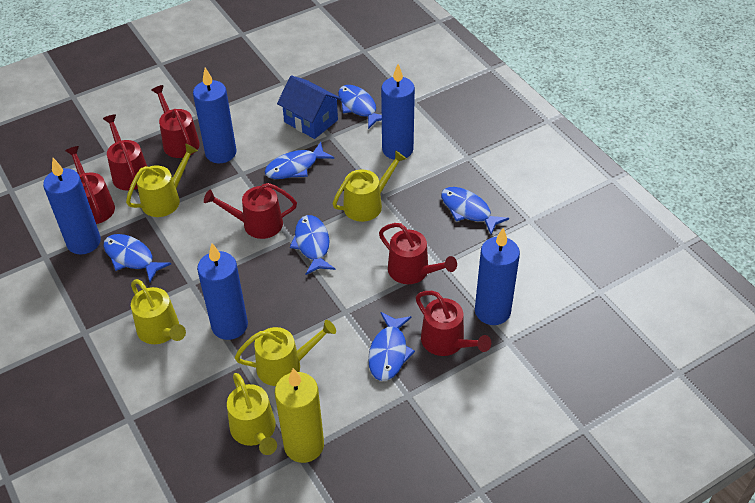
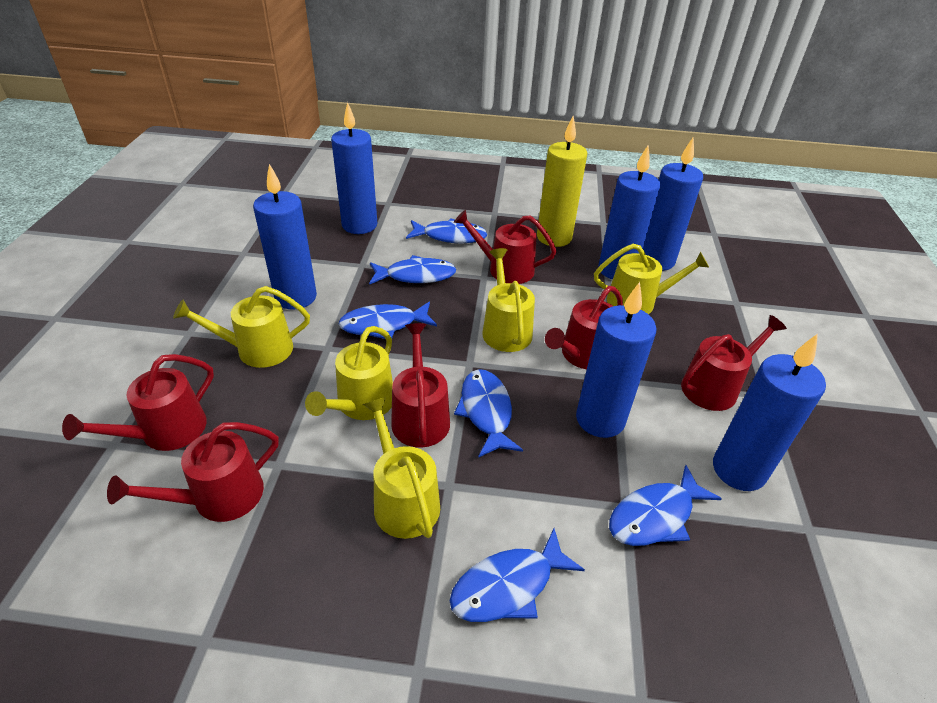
blue candle: [43,158,101,254] [193,68,237,163] [197,243,248,340] [381,64,415,160] [475,228,520,325] = 5 -> [253,164,317,310] [331,102,377,234] [576,282,656,438] [598,145,660,280] [643,138,703,271] [713,334,826,491] = 6
blue house: [277,75,342,139] = 1 -> none = 0

